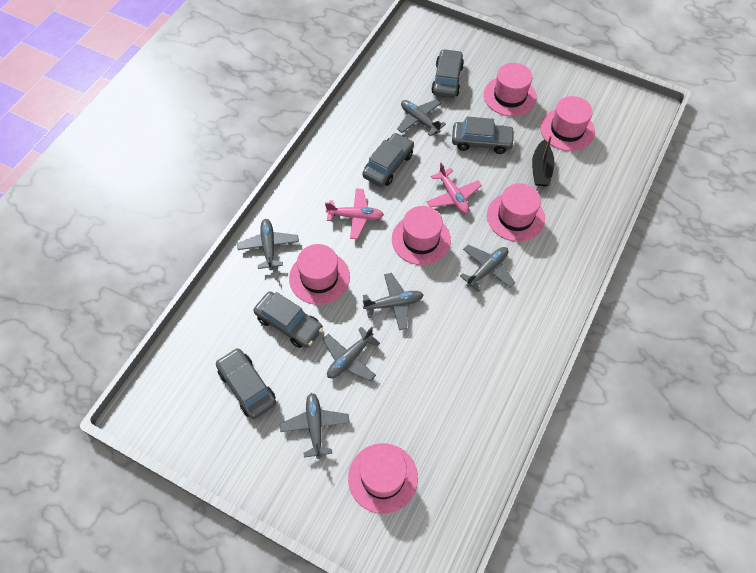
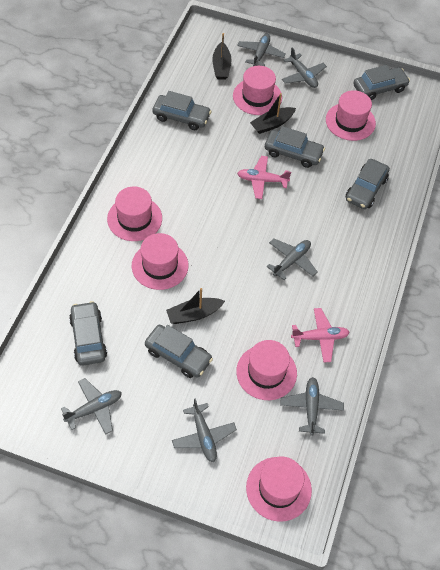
black boat: [532,135,555,186] = 1 -> [166,288,225,324] [212,33,232,80] [250,93,296,134] = 3
grey car: [216,348,276,419] [253,291,323,348] [362,133,414,187] [431,49,464,98] [452,116,515,154] = 5 -> [69,301,107,366] [145,325,213,378] [152,91,212,130] [265,126,325,168] [346,159,390,209] [353,65,410,100] = 6

